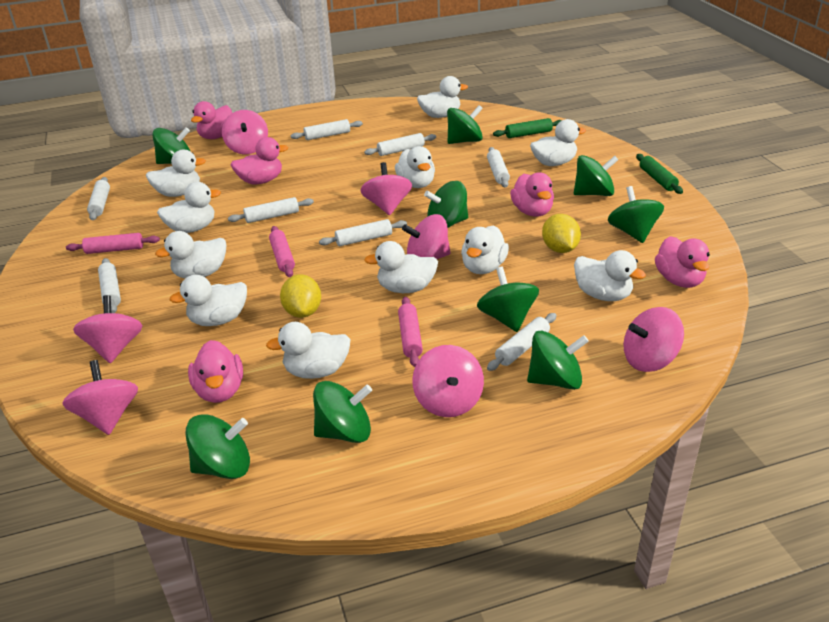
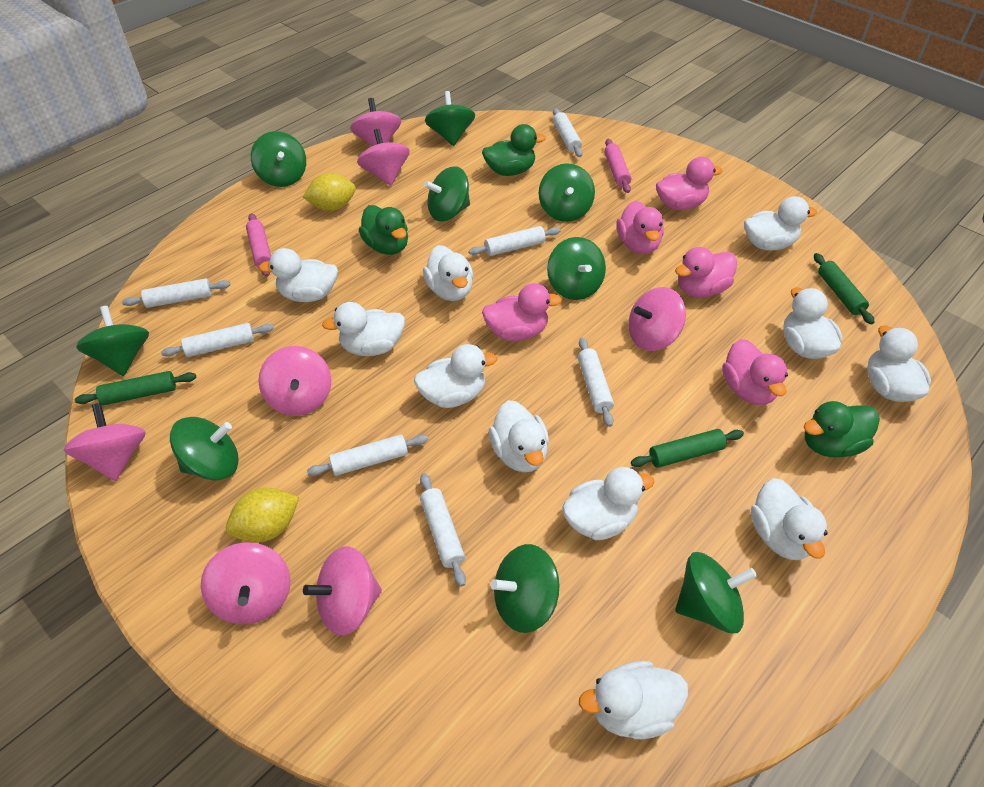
green duck: none = 0 -> [359,205,408,255] [482,124,546,176] [804,401,880,457] = 3
green rolling pin: [493,118,562,138] [636,154,683,194] = 2 -> [75,371,196,405] [631,429,744,468] [814,253,874,324] = 3
pink rolling pin: [66,233,160,254] [269,226,295,277] [398,297,423,367] = 3 -> [246,213,271,277] [604,139,631,193] = 2
white rolling pin: [87,177,110,220] [98,258,121,313] [228,197,314,223] [291,119,363,140] [319,219,407,246] [364,133,436,156] [487,147,510,187] [487,313,557,371] = 8 -> [122,278,230,308] [161,323,274,357] [307,434,428,476] [420,473,466,587] [469,226,560,256] [553,108,583,157] [578,338,614,427] = 7

